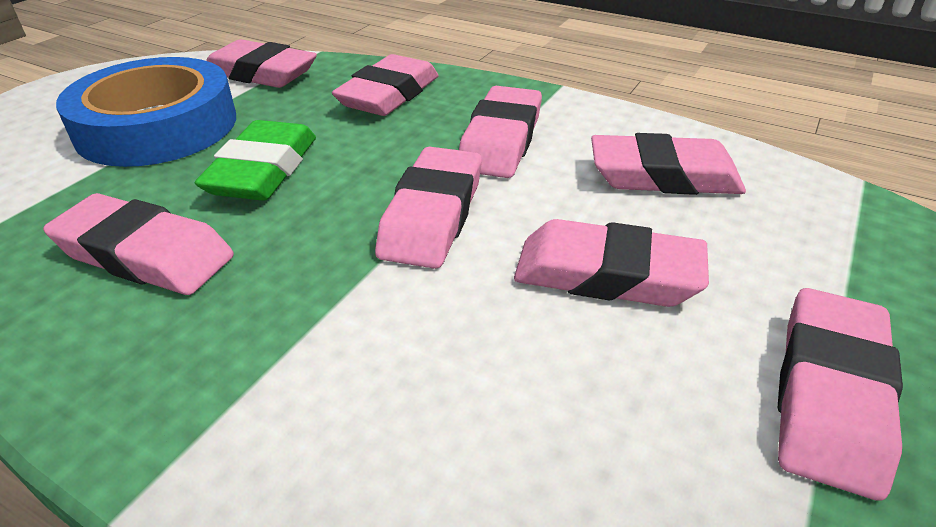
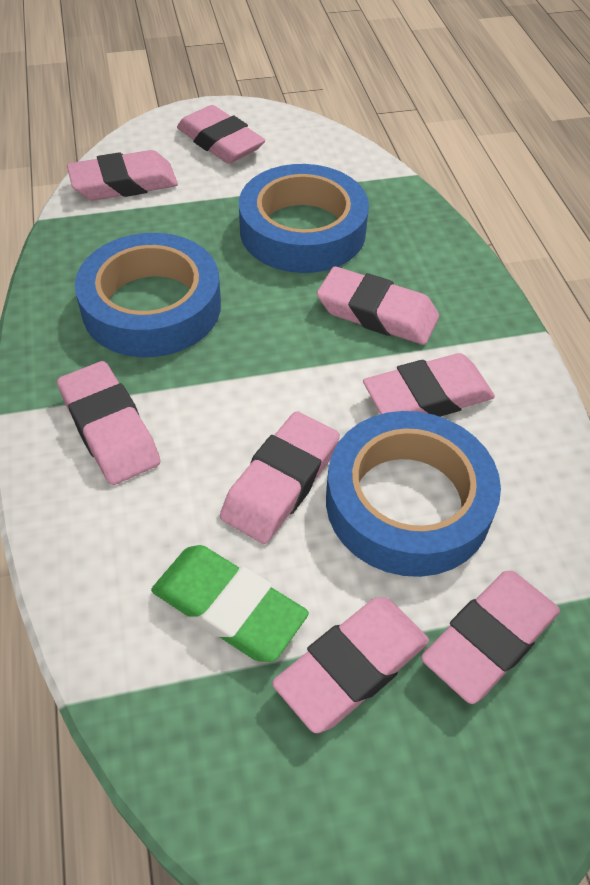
blue tape: [56,57,236,167] = 1 -> [75,233,221,357] [239,164,369,273] [326,411,501,577] = 3

